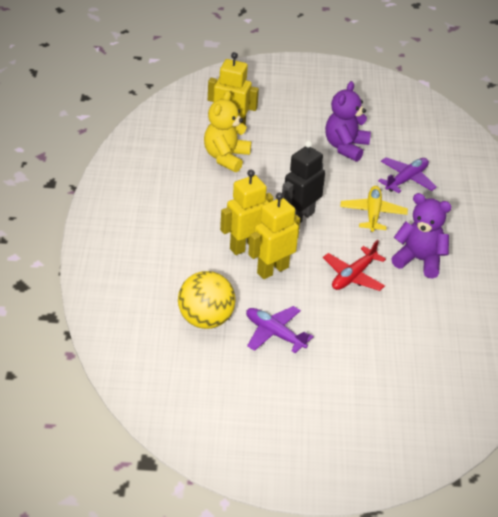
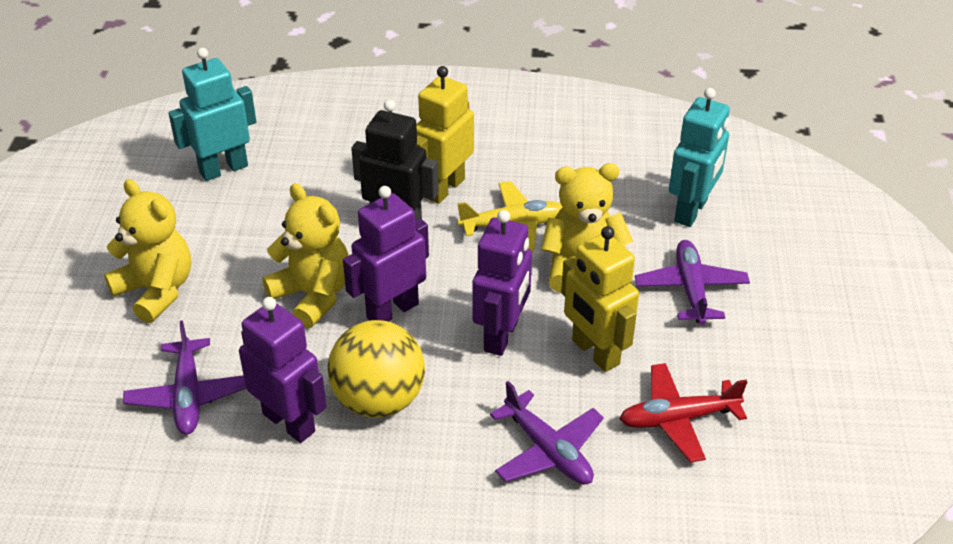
purple plane: [246,306,314,353] [378,157,437,193] = 2 -> [123,320,246,435] [490,381,604,485] [635,240,750,325] = 3
purple robot: none = 0 -> [239,297,327,443] [343,186,429,322] [472,210,532,356] = 3
purple teddy bear: [325,81,371,162] [391,193,452,279] = 2 -> none = 0
turquoise robot: none = 0 -> [168,48,256,181] [669,88,730,227] = 2
yellow robot: [208,52,259,125] [220,170,274,255] [248,192,300,279] = 3 -> [416,66,474,204] [561,226,639,372] = 2
yellow teddy bear: [204,91,251,172] = 1 -> [104,179,191,323] [262,183,349,328] [541,163,633,292] = 3

